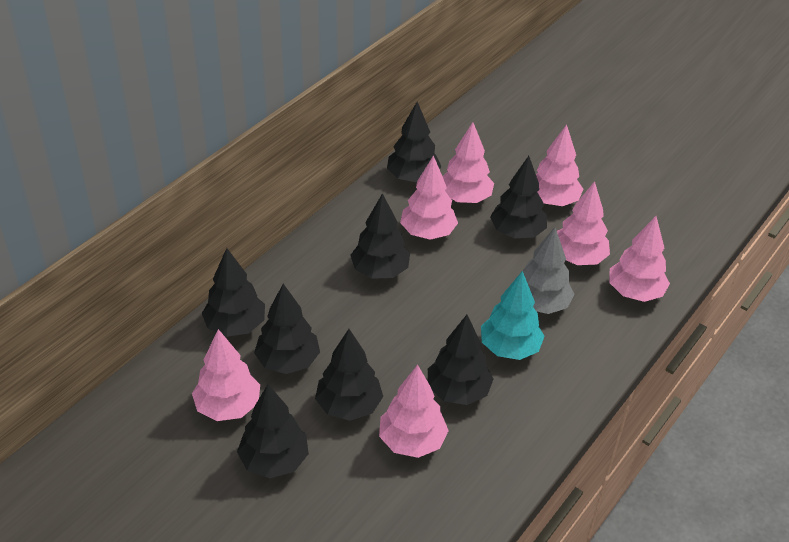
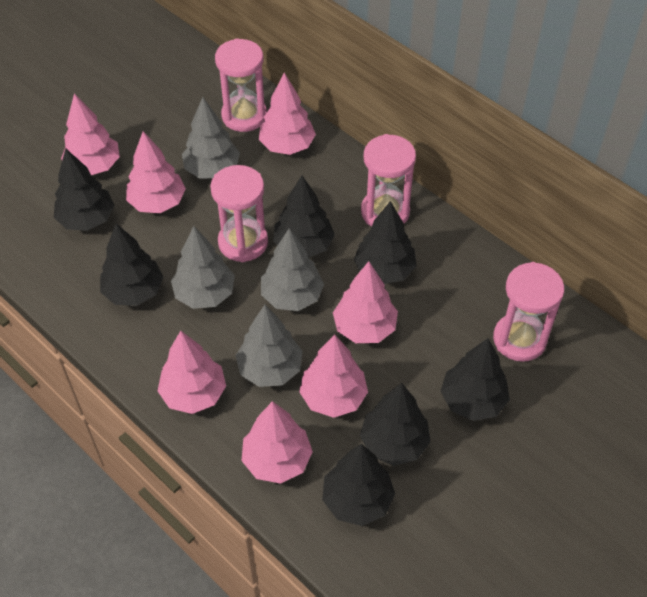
black tree: [202,248,265,337] [237,384,309,478] [254,284,320,374] [315,329,383,421] [350,193,410,279] [387,101,441,182] [428,315,494,405] [490,156,547,238] = 8 -> [54,149,114,231] [100,224,163,306] [273,176,335,258] [322,444,395,526] [354,201,417,284] [360,383,431,466] [441,338,510,421] = 7
grey tree: [523,227,575,314] = 1 -> [171,226,235,309] [182,97,240,179] [235,305,303,387] [261,228,324,311] = 4
pink hourglass: none = 0 -> [210,165,268,262] [215,38,267,132] [361,134,416,227] [493,262,564,362] = 4
turquoise tree: [481,271,545,360] = 1 -> none = 0

